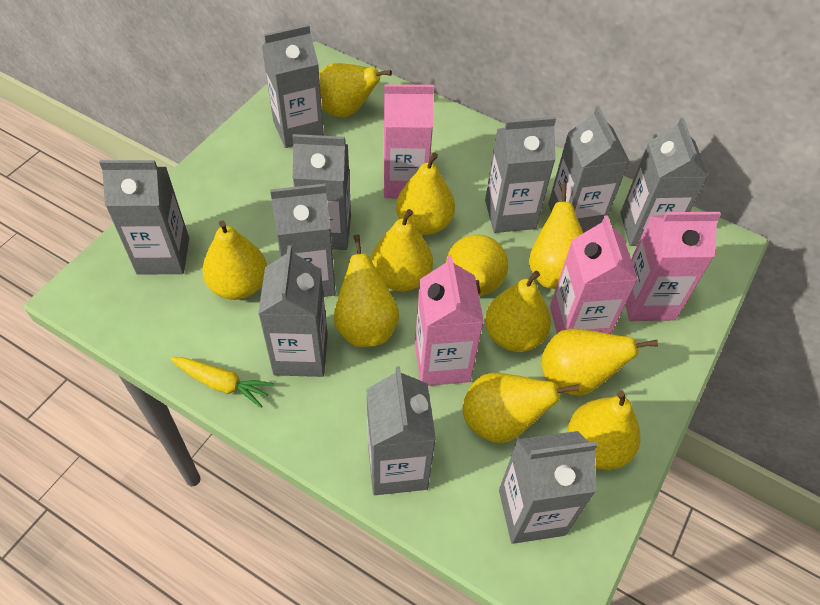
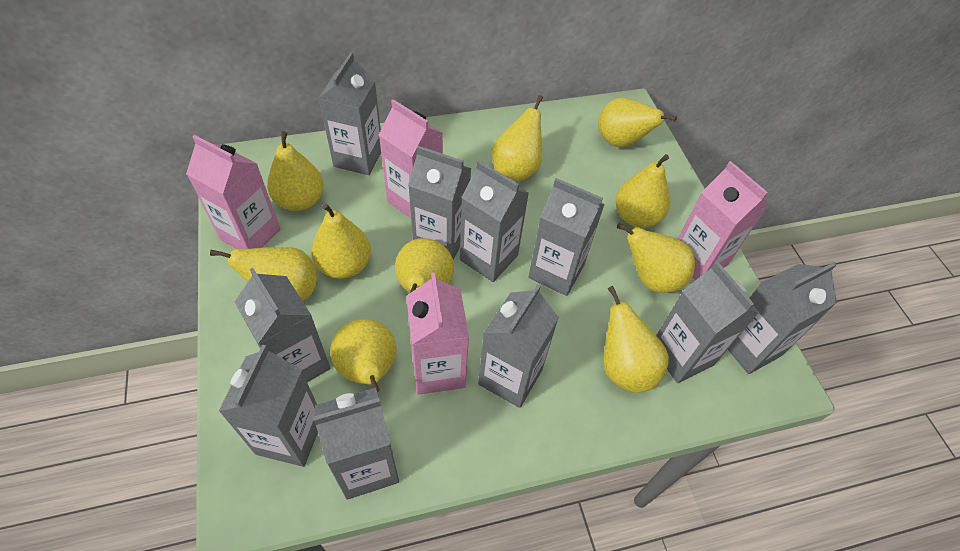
yellow carrot: [170,357,274,408] = 1 -> none = 0
yellow pear: [202,221,267,300] [319,63,392,117] [334,235,399,347] [371,209,433,292] [396,152,455,235] [446,234,508,296] [463,373,579,443] [485,271,551,352] [529,184,583,289] [541,329,658,396] [568,390,641,470] = 11 -> [210,247,318,301] [267,131,324,211] [311,203,371,279] [330,319,396,392] [395,238,454,294] [491,95,543,181] [598,97,677,148] [603,286,669,393] [615,154,670,228] [617,223,695,293] = 10

